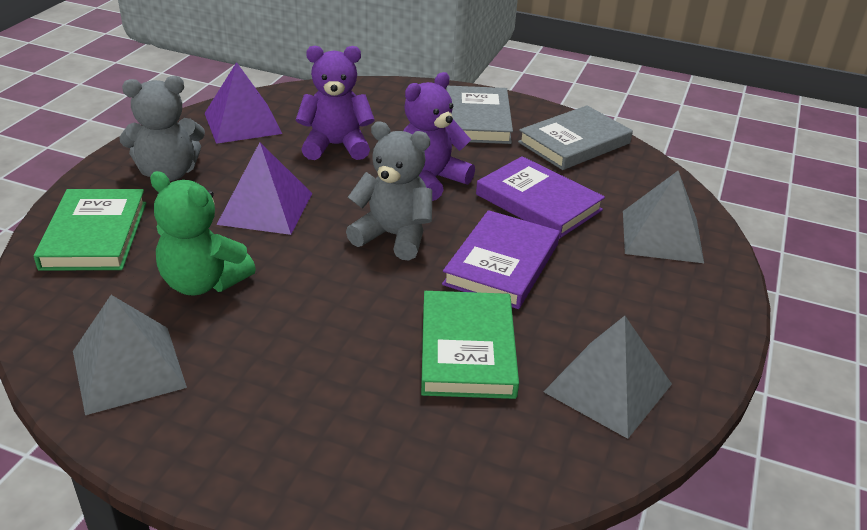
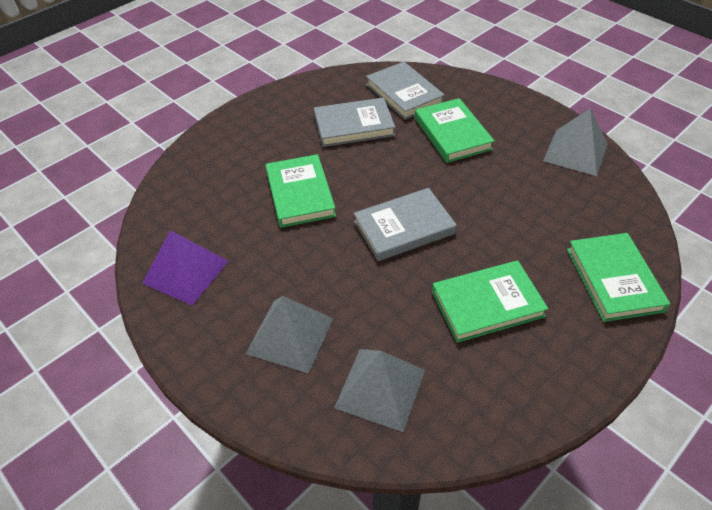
green book: [34,189,146,271] [421,291,519,399] = 2 -> [265,154,336,228] [415,98,495,163] [432,260,548,343] [567,233,670,322] = 4
green teddy bear: [150,171,256,296] = 1 -> none = 0
grey book: [446,86,513,144] [518,105,633,170] = 2 -> [314,98,396,147] [354,188,457,261] [366,62,445,120] = 3
grey teddy bear: [119,76,205,181] [346,121,432,260] = 2 -> none = 0
purple book: [442,210,560,309] [476,156,605,239] = 2 -> none = 0
purple pyramid: [205,62,282,144] [217,142,312,235] = 2 -> [142,230,228,306] = 1
purple teddy bear: [296,46,375,160] [404,72,475,201] = 2 -> none = 0

